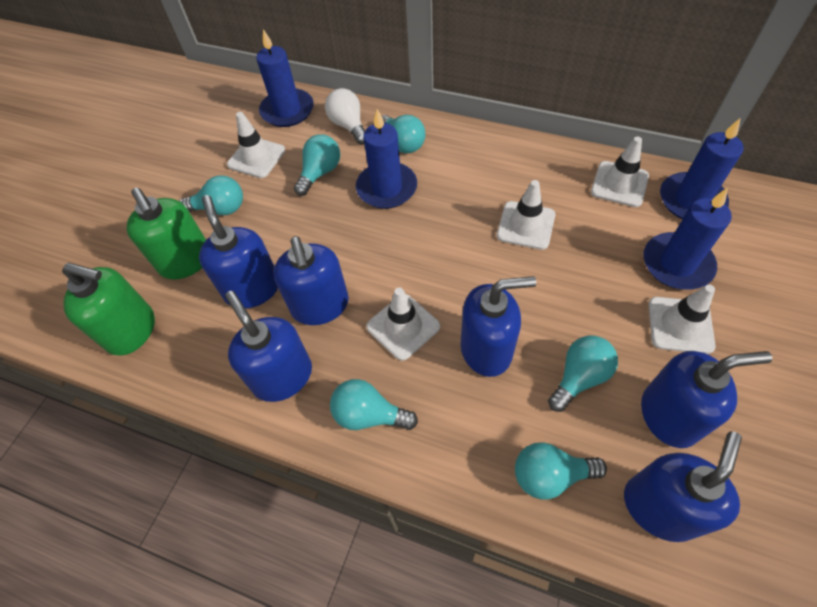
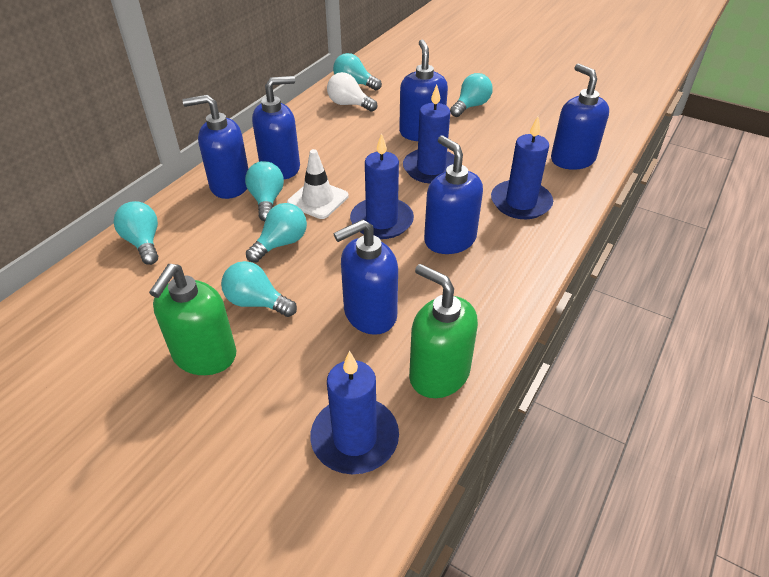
white traffic cone: [227,112,285,178] [366,288,440,361] [497,180,555,250] [591,137,649,207] [648,284,716,354] = 5 -> [287,149,349,219] = 1

